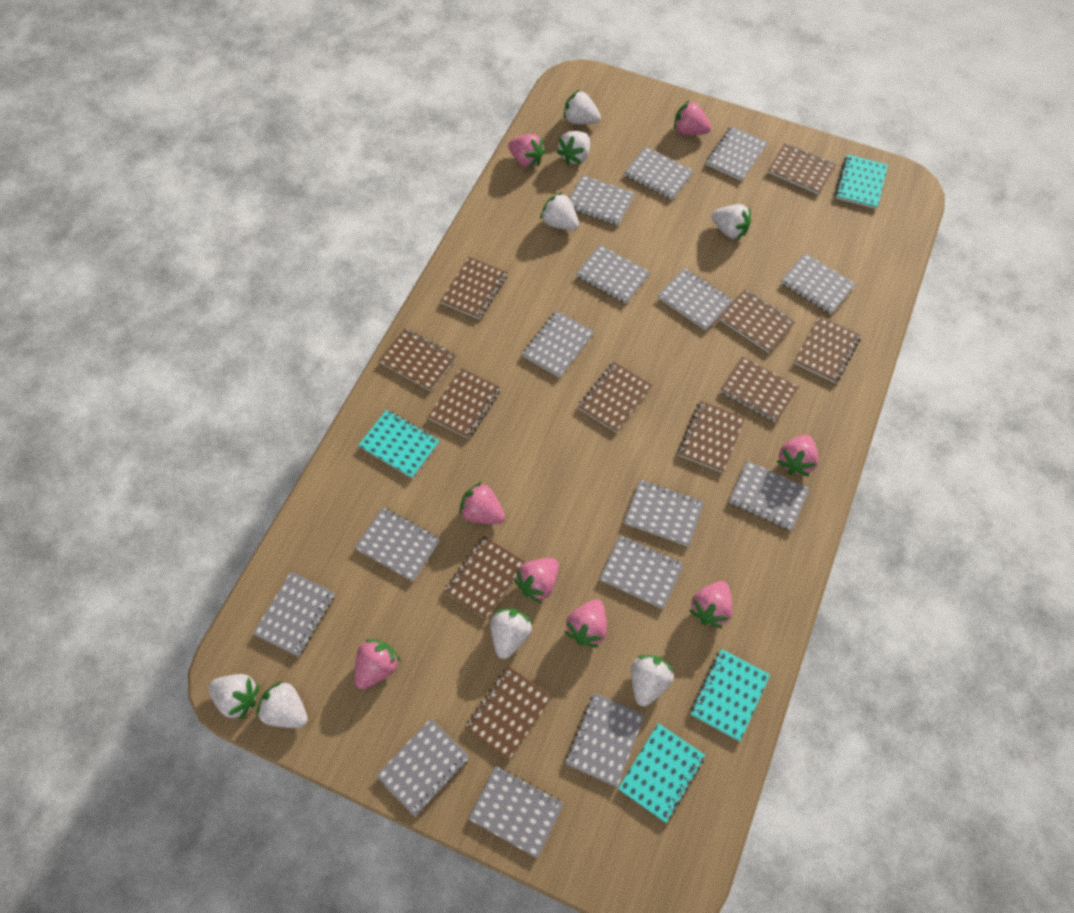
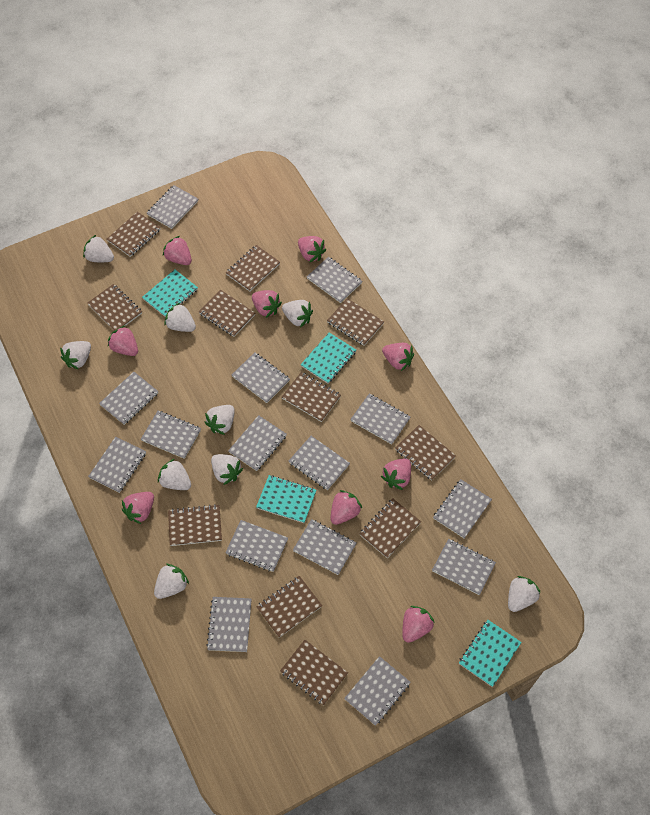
pink strawberry: [354,639,401,689] [459,482,505,524] [508,134,545,168] [514,558,559,603] [564,599,607,648] [674,101,711,135] [689,581,733,628] [777,435,819,476] = 8 -> [108,326,138,356] [122,492,154,524] [163,236,192,265] [252,290,282,318] [298,236,326,263] [331,490,362,525] [381,458,411,490] [382,343,414,371] [402,606,435,643] = 9
white strawberry: [208,674,259,720] [256,681,308,728] [491,609,532,659] [540,192,579,230] [557,131,590,165] [564,90,601,124] [631,655,674,706] [711,204,751,240] = 8 -> [60,341,91,370] [83,235,114,262] [154,564,189,599] [158,459,191,490] [164,303,196,332] [205,405,235,435] [211,454,243,485] [282,300,313,327] [508,576,541,612] = 9

